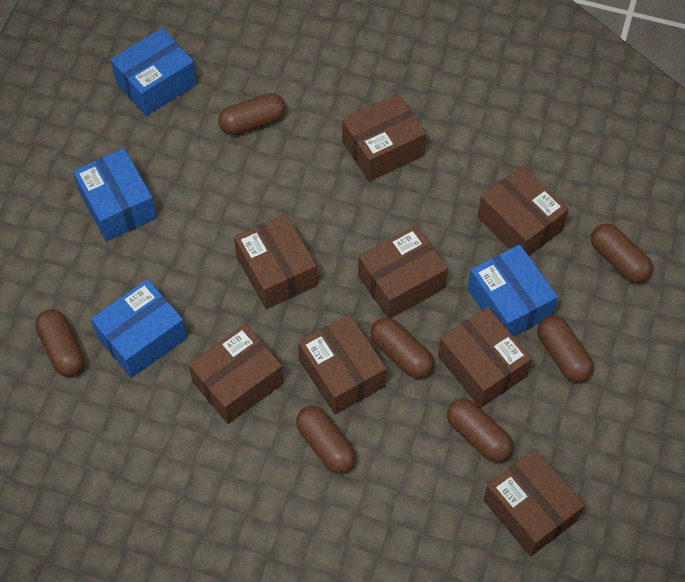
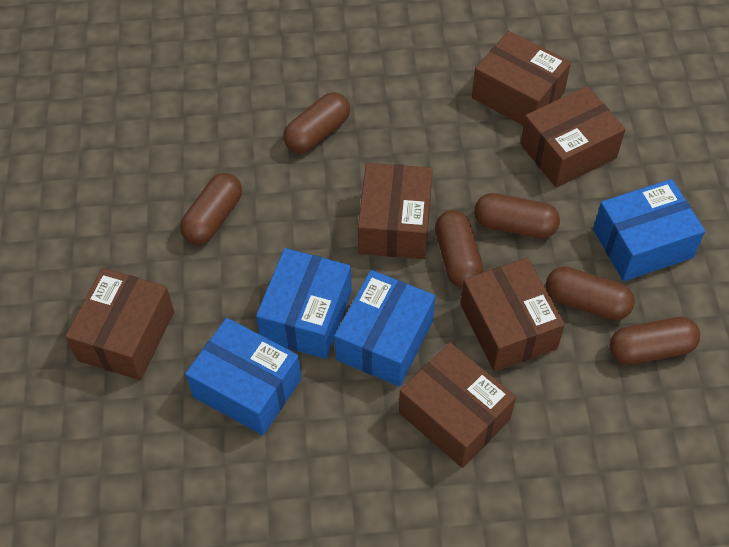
brown box: [188,324,284,424] [234,214,317,309] [298,314,387,415] [342,94,426,182] [358,225,448,318] [438,307,532,408] [478,166,569,256] [483,449,585,556] = 8 -> [65,268,174,380] [358,163,433,259] [399,343,516,468] [461,258,565,372] [472,31,571,126] [520,86,626,188] = 6
brown capsule: [35,309,85,377] [218,93,286,136] [296,406,356,474] [371,318,434,379] [447,398,513,462] [537,315,594,383] [591,224,653,283] = 7 -> [180,173,242,244] [283,92,350,153] [435,210,483,288] [474,193,560,238] [546,266,635,320] [609,317,700,365] = 6

